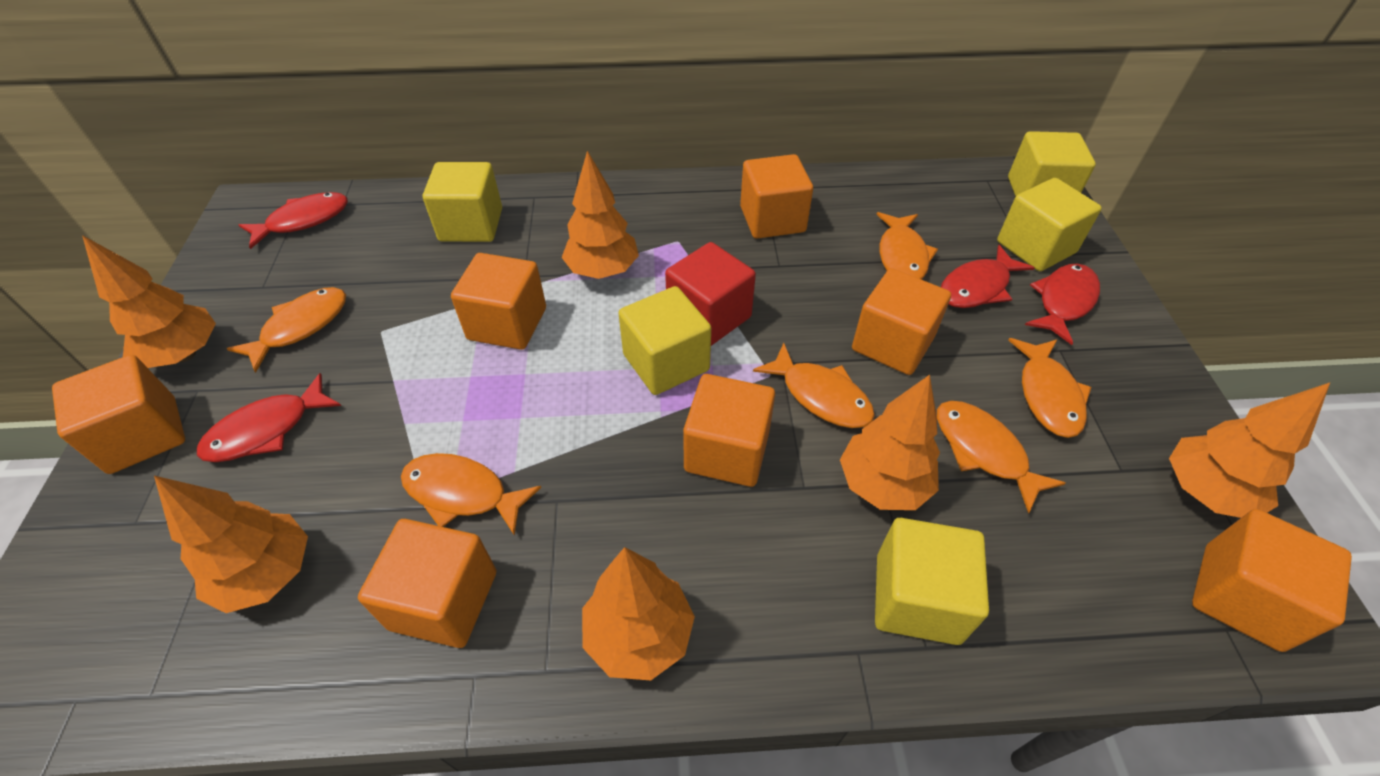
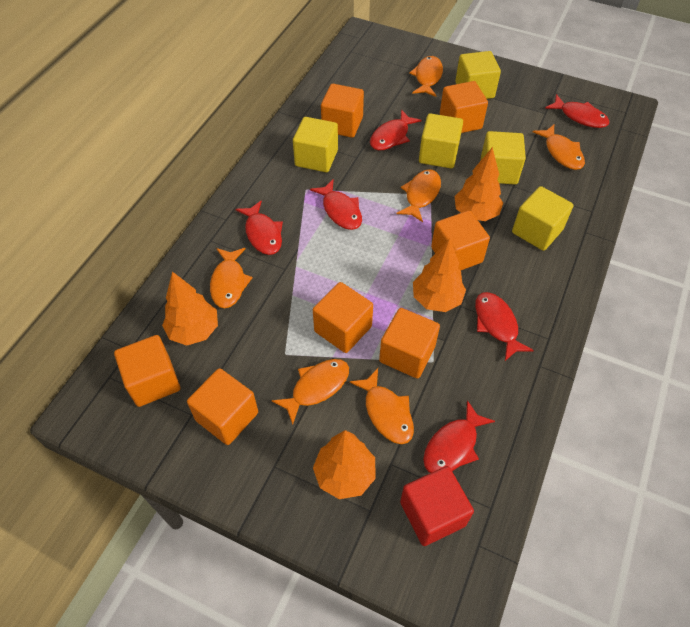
orange tree: [82,235,216,368] [154,476,308,613] [561,151,639,279] [582,547,695,680] [840,375,940,510] [1169,383,1330,518] = 6 -> [162,271,218,346] [313,430,376,499] [413,238,466,312] [455,147,503,221] = 4
red fish: [197,373,341,462] [238,192,348,249] [941,245,1035,308] [1025,264,1100,345] = 4 -> [235,200,283,255] [310,180,362,230] [370,110,422,150] [423,400,495,473] [475,292,534,361] [545,94,609,128] = 6

